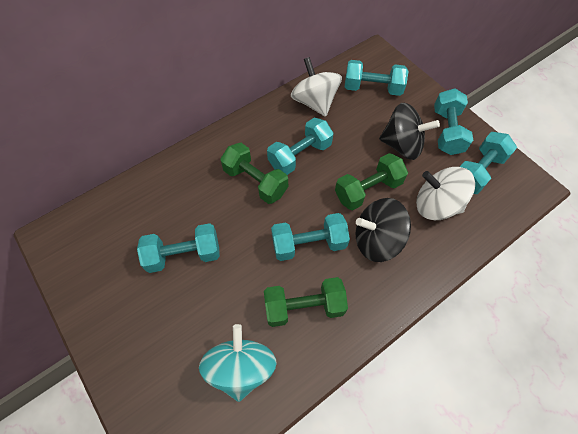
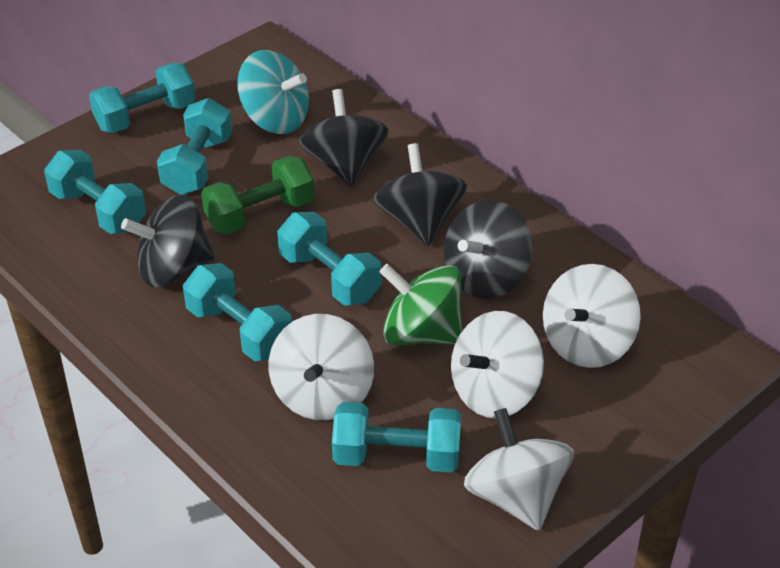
black spinning top: [356,198,411,262] [379,103,440,160] = 2 -> [121,194,214,287] [299,89,388,187] [373,143,467,246] [444,200,533,299] = 4
green dumbbell: [220,143,288,204] [264,277,348,327] [335,153,408,210] = 3 -> [201,156,315,234] = 1
green spinning top: none = 0 -> [380,264,462,345] = 1
white spinning top: [291,57,342,117] [416,167,475,220] = 2 -> [269,314,374,420] [451,311,544,418] [464,408,574,531] [543,264,641,368] = 4

